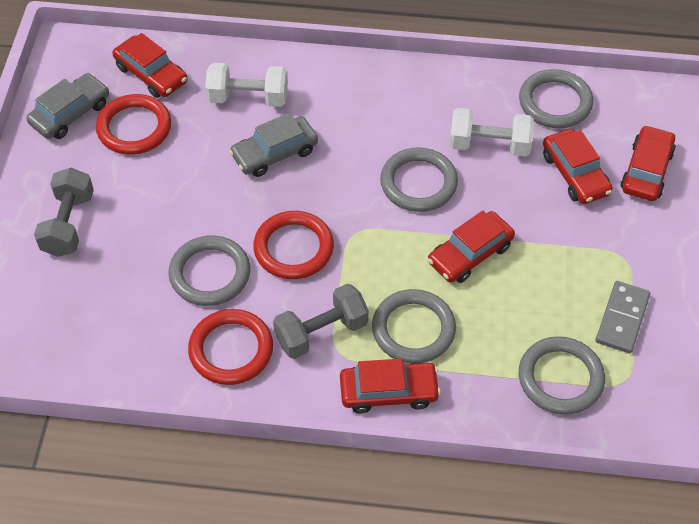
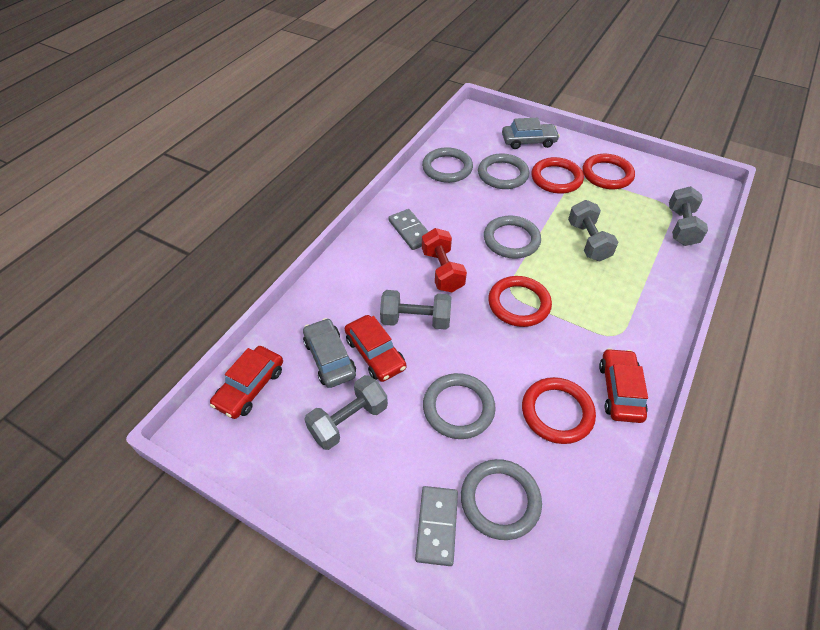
grey domino: [596,281,650,353] = 1 -> [388,209,429,250] [415,486,458,566] = 2
grey dumbbell: [34,168,94,257] [273,284,369,359] = 2 -> [304,375,388,450] [380,290,451,330] [568,200,619,261] [669,186,708,246] = 4
red car: [112,33,188,98] [340,359,441,414] [428,211,515,283] [543,129,613,204] [620,125,676,201] = 5 -> [210,346,283,419] [345,315,406,382] [599,348,648,423] = 3
red dumbbell: none = 0 -> [422,228,467,292] = 1
red ring: [96,94,171,155] [188,309,273,385] [253,211,334,279] = 3 -> [488,276,552,327] [522,377,596,444] [531,157,584,194] [582,154,635,189] = 4
white dumbbell: [205,63,288,107] [450,108,534,156] = 2 -> none = 0

